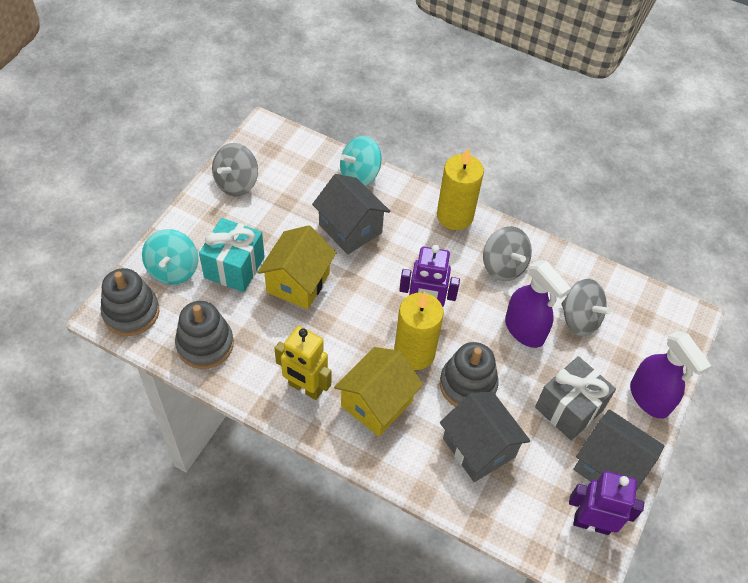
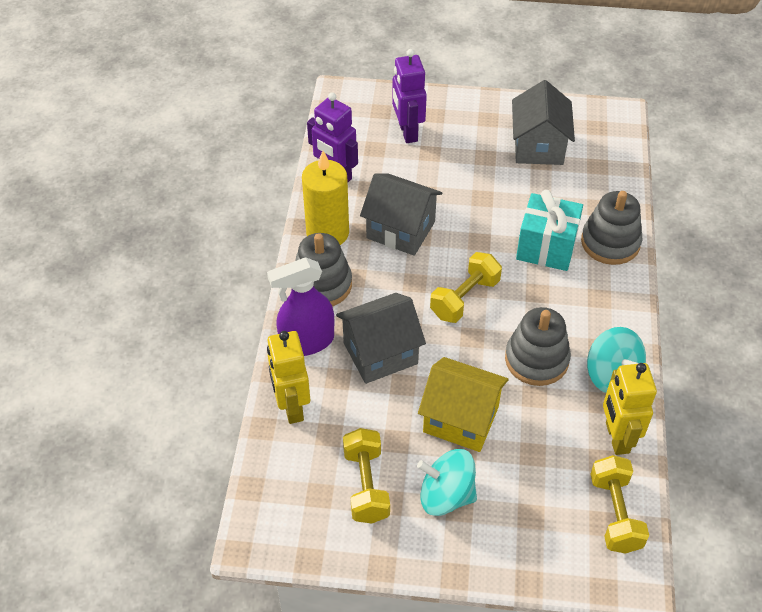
grey gift: [535,356,616,440] = 1 -> none = 0
grey spinning top: [212,143,258,196] [483,226,532,281] [561,279,611,336] = 3 -> none = 0
purple spray bottle: [505,260,571,348] [630,331,711,419] = 2 -> [267,258,334,356] = 1
yellow candle: [394,292,444,370] [437,148,484,230] = 2 -> [302,151,349,245] = 1
yellow dumbbell: none = 0 -> [343,428,390,524] [430,252,502,323] [590,455,649,554] = 3
yellow house: [257,225,337,309] [334,347,423,437] = 2 -> [418,357,509,452] = 1
yellow robot: [274,326,331,400] = 1 -> [267,331,310,424] [603,363,657,455] = 2

